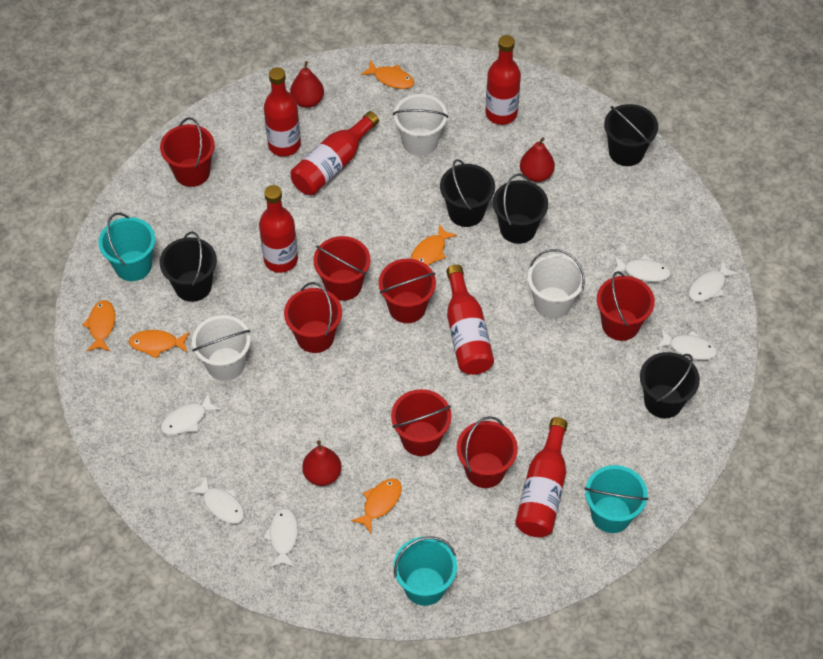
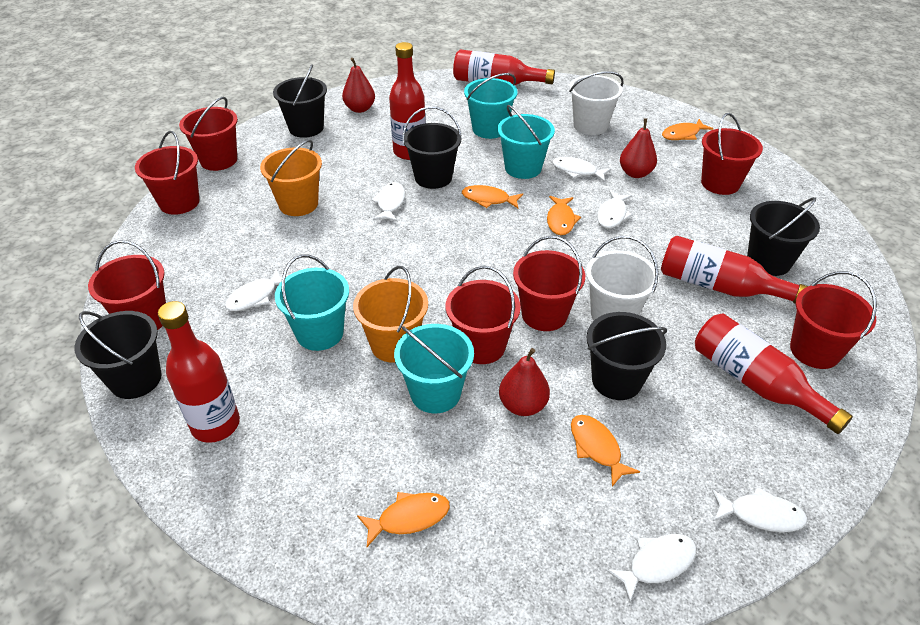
orange bucket: none = 0 -> [260,140,322,216] [353,266,428,363] = 2
red bottle: [259,185,298,273] [264,67,301,157] [290,111,379,195] [446,265,494,375] [485,35,521,125] [515,417,568,537] = 6 -> [158,301,240,443] [389,42,426,160] [453,49,555,85] [661,236,808,304] [695,313,853,434] = 5
turquoise bucket: [99,213,155,281] [393,537,457,606] [584,465,649,533] = 3 -> [275,255,349,351] [394,324,474,413] [464,73,518,139] [497,105,555,179] = 4
white bucket: [192,315,251,381] [393,94,448,156] [528,249,585,319] = 3 -> [569,71,624,135] [586,236,659,320] = 2

